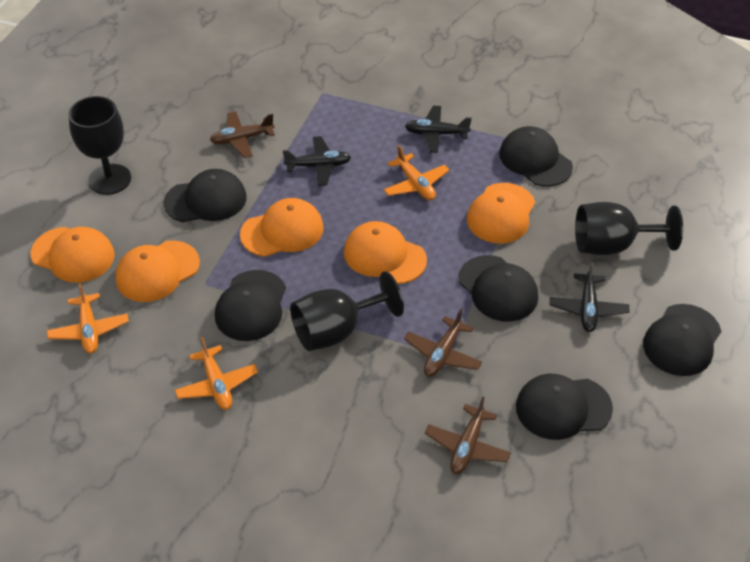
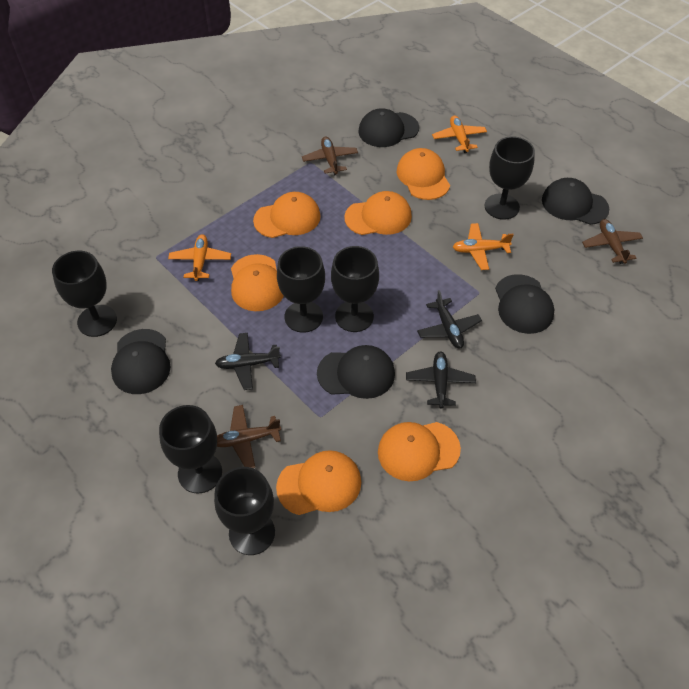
black cap: [164,169,247,222] [215,270,286,341] [458,255,538,322] [499,126,573,187] [516,374,613,440] [643,304,721,376] = 6 -> [111,329,171,394] [317,345,395,399] [358,108,419,147] [495,274,554,334] [542,178,609,225] = 5
black goblet: [68,96,131,195] [290,271,404,351] [575,202,683,255] = 3 -> [52,251,117,337] [159,405,222,493] [214,467,275,555] [277,246,325,333] [331,246,379,332] [485,136,535,220] = 6
orange cap: [30,227,115,283] [115,240,200,302] [240,198,324,257] [344,221,427,284] [467,183,535,243] = 5 -> [231,254,284,311] [253,192,321,238] [276,450,361,515] [344,191,412,235] [378,422,461,481] [397,148,450,200] = 6

